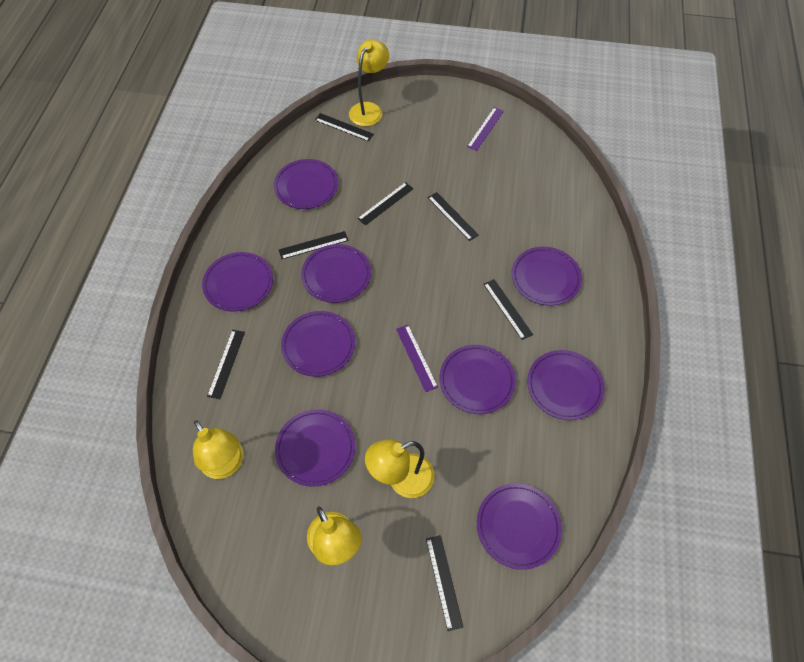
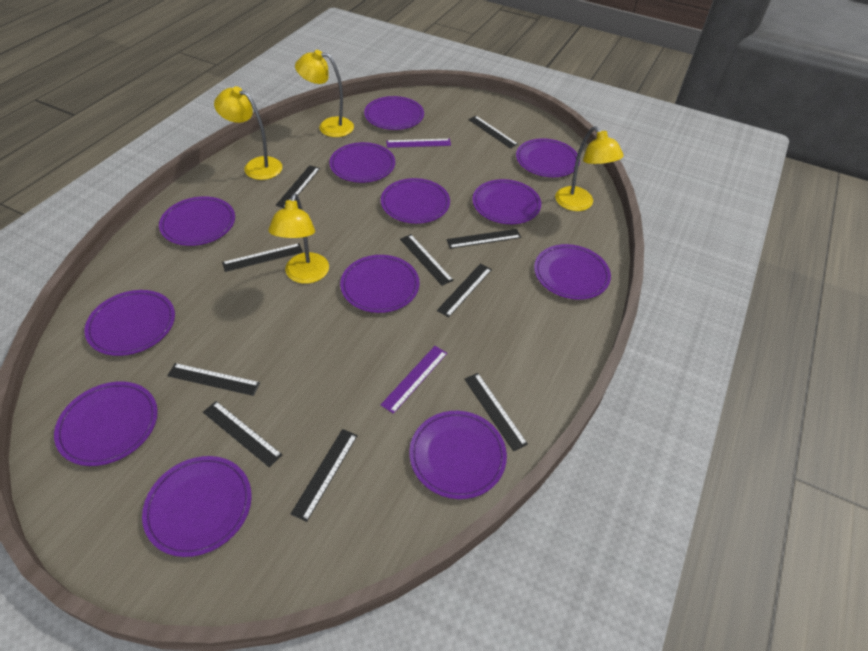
black ruler: [207,330,245,399] [279,231,349,259] [315,113,374,142] [357,182,414,226] [426,535,463,631] [428,192,479,241] [483,279,533,340] = 7 -> [167,363,260,396] [203,401,282,467] [222,243,303,272] [275,165,320,208] [291,429,358,522] [400,234,453,286] [437,264,492,317] [446,229,521,249] [464,373,528,451] [468,116,519,149] = 10
purple plate: [202,252,273,312] [274,159,338,209] [275,409,355,487] [281,311,355,377] [301,244,371,303] [439,345,516,414] [477,483,562,570] [512,247,582,306] [527,350,604,420] = 9 -> [54,381,158,466] [84,290,175,356] [142,456,252,557] [159,196,235,246] [329,142,395,183] [340,255,420,313] [364,96,424,130] [381,178,450,224] [409,411,507,499] [472,179,541,224] [516,138,580,177] [534,244,611,300] = 12

